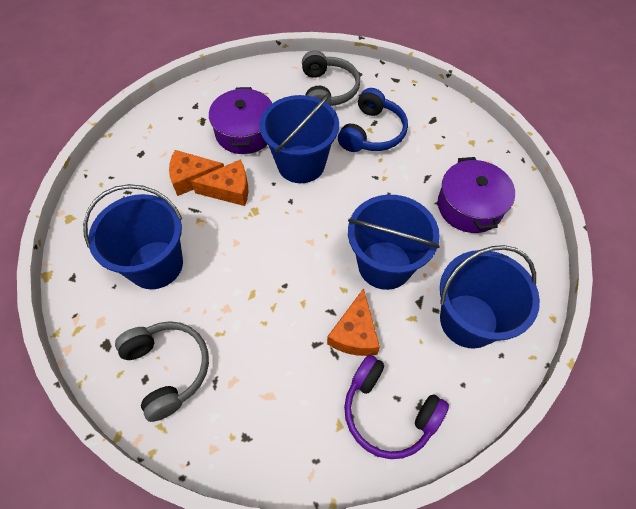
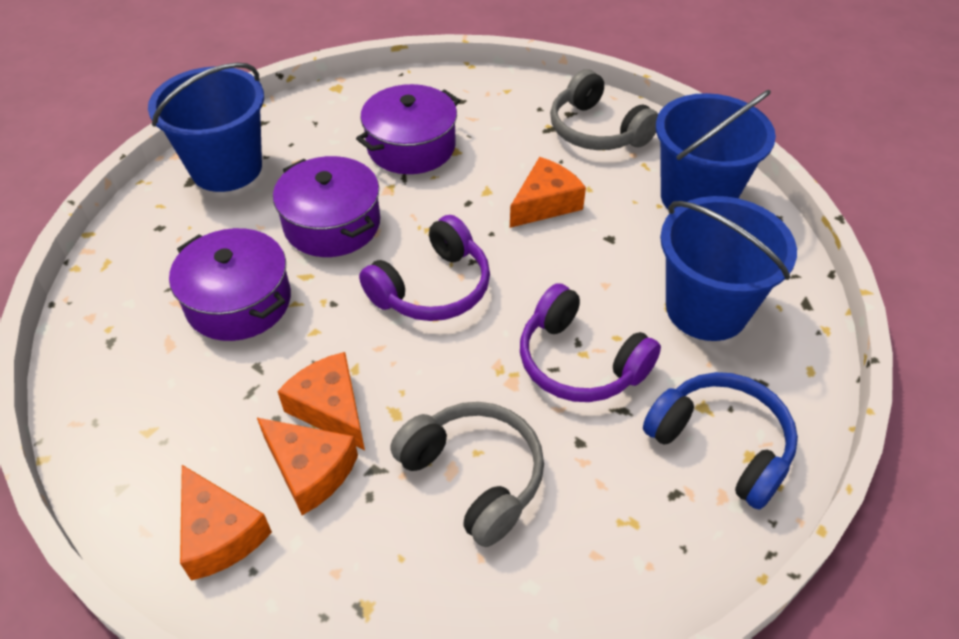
blue bucket: [83,184,183,289] [259,93,339,183] [348,195,440,290] [440,245,540,349] = 4 -> [148,63,264,192] [656,90,776,209] [660,196,797,341] = 3
orange cheese: [169,150,224,196] [191,160,248,206] [327,288,380,356] = 3 -> [180,465,272,581] [257,418,358,515] [277,352,365,450] [510,157,586,228] = 4
purple headphones: [344,355,449,459] = 1 -> [359,215,490,321] [520,283,661,402] = 2
purple pot: [209,87,272,154] [438,157,515,233] = 2 -> [169,228,291,341] [273,156,380,257] [356,84,460,174] = 3

